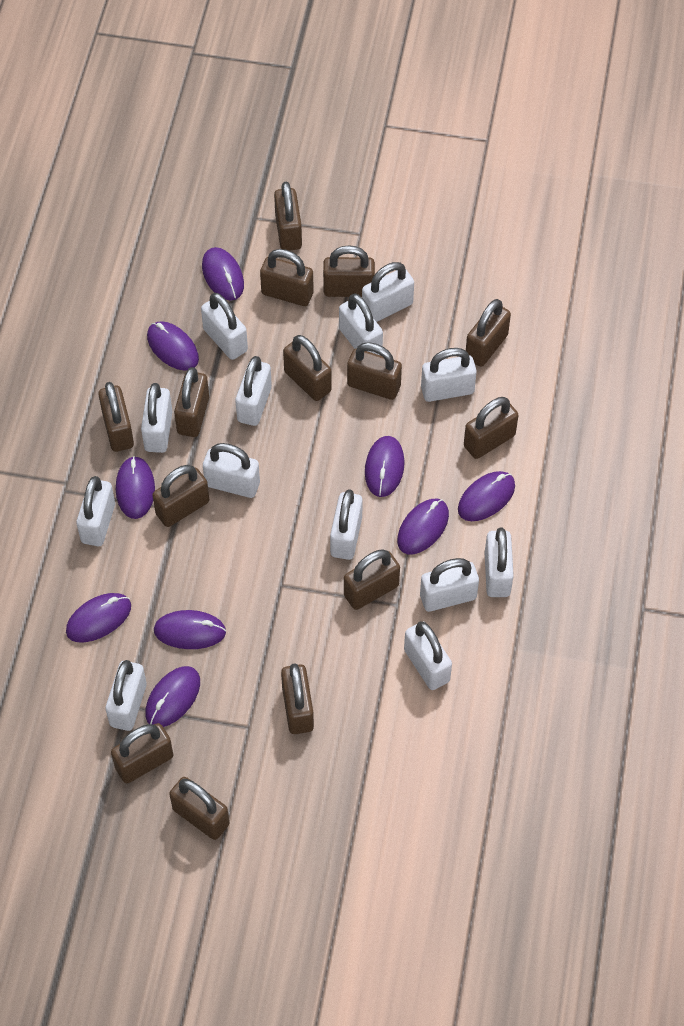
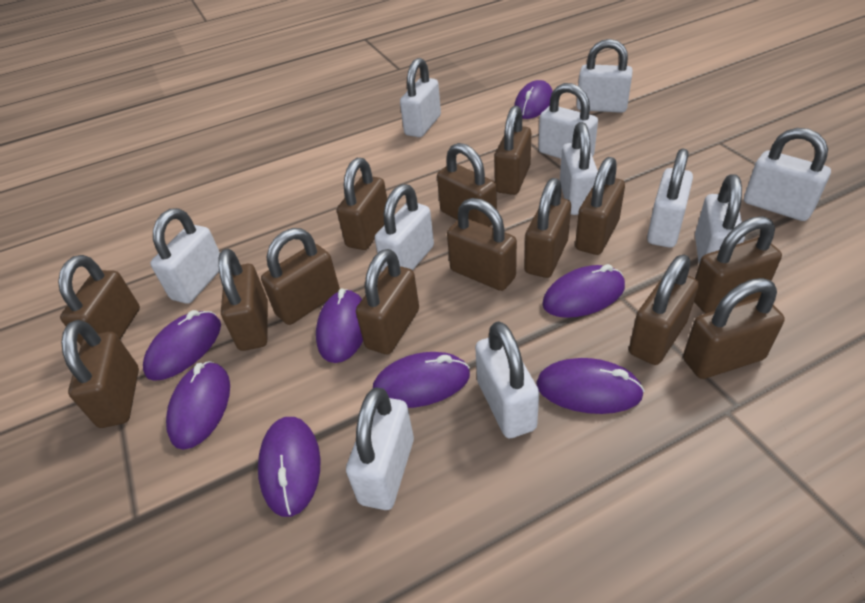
purple mouse: [66,593,131,642] [116,456,155,519] [145,666,200,727] [147,321,199,371] [154,610,226,649] [202,247,244,301] [365,436,405,497] [397,499,449,554] [458,471,515,521] = 9 -> [143,310,221,381] [166,361,230,450] [258,417,320,517] [316,289,363,363] [373,352,470,408] [514,80,553,119] [536,358,645,414] [542,264,625,318] = 8
white padlock: [76,476,115,546] [105,660,147,731] [141,383,172,453] [201,293,248,360] [203,443,260,498] [235,356,272,426] [330,489,363,560] [339,293,383,355] [362,262,414,322] [404,621,452,690] [420,558,479,612] [421,348,477,402] [485,527,514,597] = 13 -> [150,208,220,304] [346,387,414,510] [375,184,434,272] [400,58,441,137] [475,321,539,438] [538,83,598,159] [560,122,598,215] [577,39,633,113] [647,148,693,248] [695,174,745,263] [744,128,831,221] = 11

